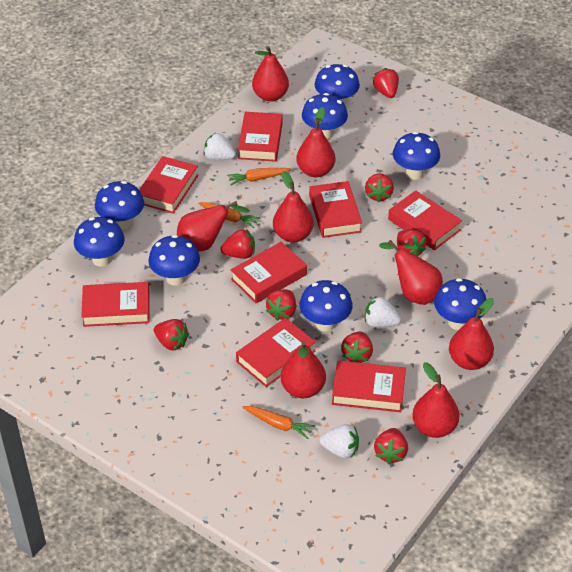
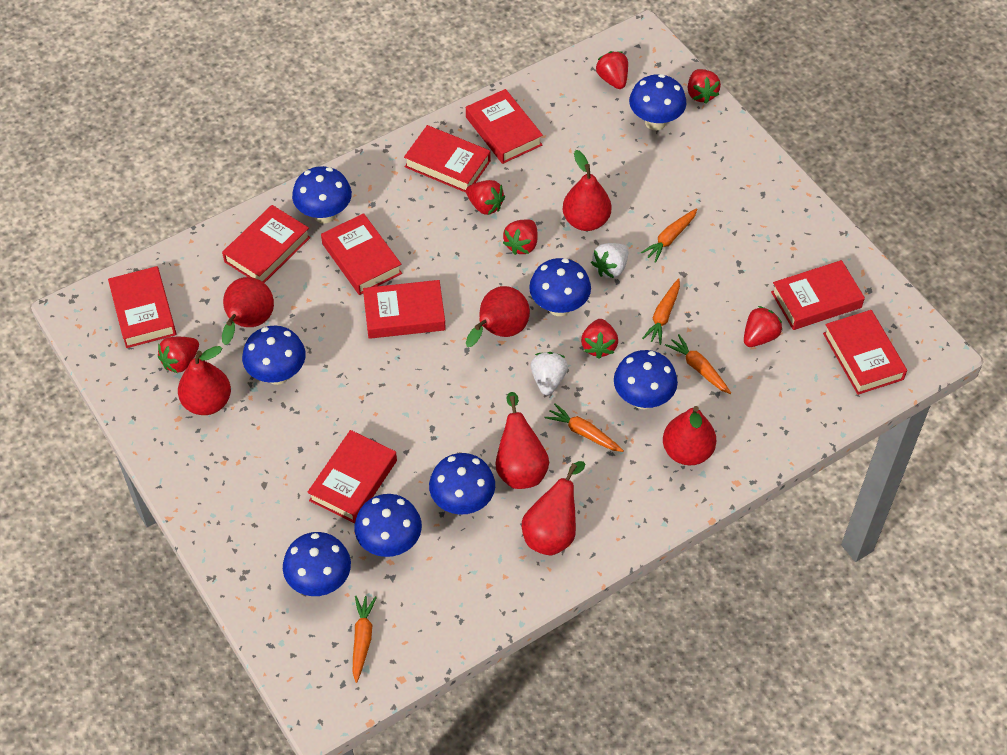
orange carrot: [198,202,260,228] [227,168,291,185] [242,406,315,439] = 3 -> [353,596,377,683] [544,403,624,452] [641,208,697,263] [642,278,680,345] [665,334,731,394] = 5
red book: [81,282,150,327] [139,156,198,214] [231,242,307,303] [236,318,316,387] [238,112,283,162] [309,181,362,238] [332,360,406,412] [388,190,462,250] = 8 -> [108,266,176,348] [222,205,310,283] [307,430,397,523] [321,213,402,295] [363,280,446,339] [404,125,491,193] [466,89,543,164] [771,260,865,330] [823,310,907,395] = 9
red pear: [177,201,250,252] [252,46,289,102] [273,171,314,243] [281,341,326,398] [296,107,335,177] [379,240,443,305] [412,362,459,438] [449,298,494,370] = 8 -> [178,346,231,415] [222,277,274,345] [466,286,530,347] [495,392,549,489] [522,461,585,555] [563,150,611,231] [663,406,716,465] = 7
red strawberry: [154,319,189,350] [220,229,255,259] [266,290,296,321] [341,331,373,363] [365,173,394,203] [373,68,399,98] [374,428,408,464] [397,229,426,257] = 8 -> [158,337,199,373] [466,180,505,215] [503,219,537,255] [581,319,618,359] [596,51,628,89] [688,69,721,104] [744,306,782,347] = 7
white strawberry: [203,133,236,160] [320,424,359,459] [365,296,401,327] = 3 -> [531,352,568,395] [591,243,628,278] = 2

